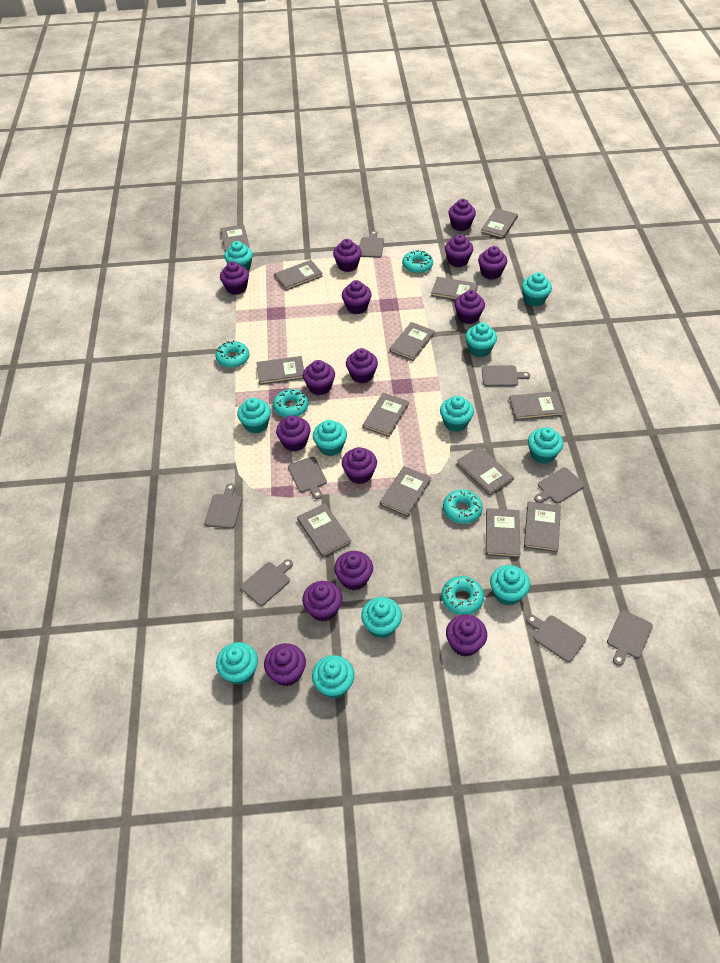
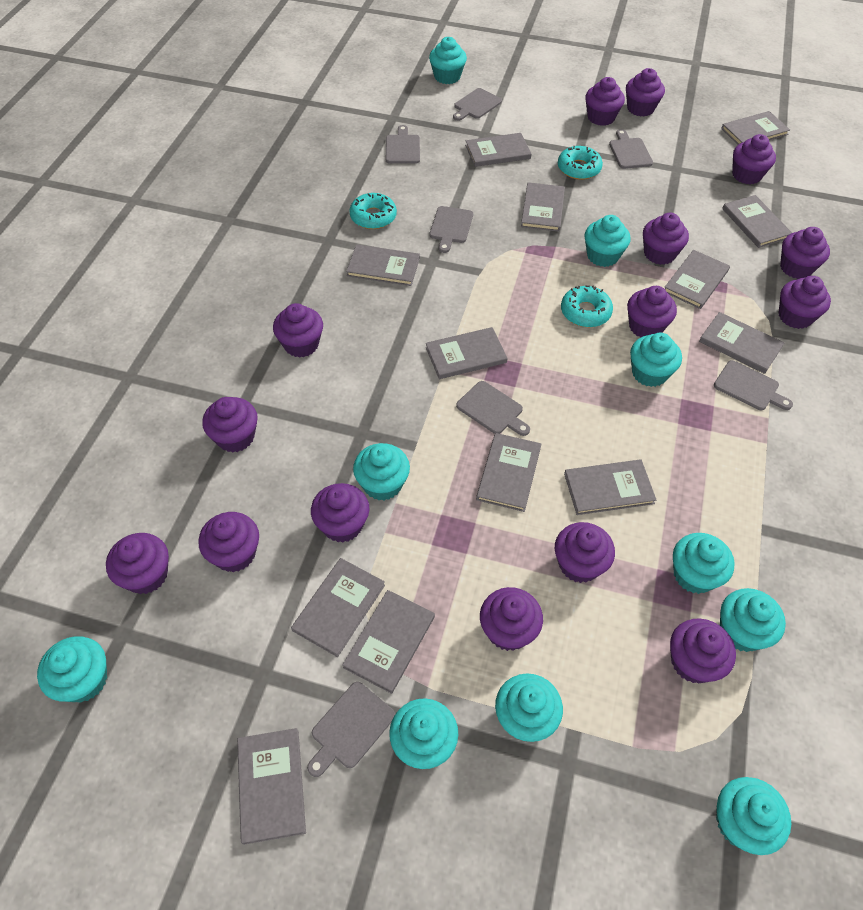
grey cutting board: [205,484,242,529] [241,559,293,606] [288,457,327,500] [360,231,384,258] [482,365,530,386] [526,615,586,662] [534,467,584,503] [607,610,653,666] = 8 -> [307,682,395,777] [386,125,420,164] [430,206,473,253] [453,88,502,121] [456,381,530,436] [609,129,653,169] [714,360,793,410] = 7
turquoise cupcake: [216,642,258,685] [224,241,253,270] [237,398,271,434] [312,655,354,699] [313,420,347,456] [361,597,402,638] [440,396,474,432] [465,322,497,357] [490,565,530,606] [522,272,552,307] [528,427,563,464] = 11 -> [37,636,107,703] [353,443,410,500] [389,698,458,769] [429,37,467,84] [495,673,563,742] [585,215,630,267] [630,333,682,387] [673,533,735,594] [716,777,791,855] [720,588,786,652] = 10
turquoise donut: [215,340,249,368] [273,389,308,418] [402,250,433,274] [441,576,484,615] [443,490,483,524] = 5 -> [349,193,397,229] [558,146,603,180] [561,285,613,327] = 3

